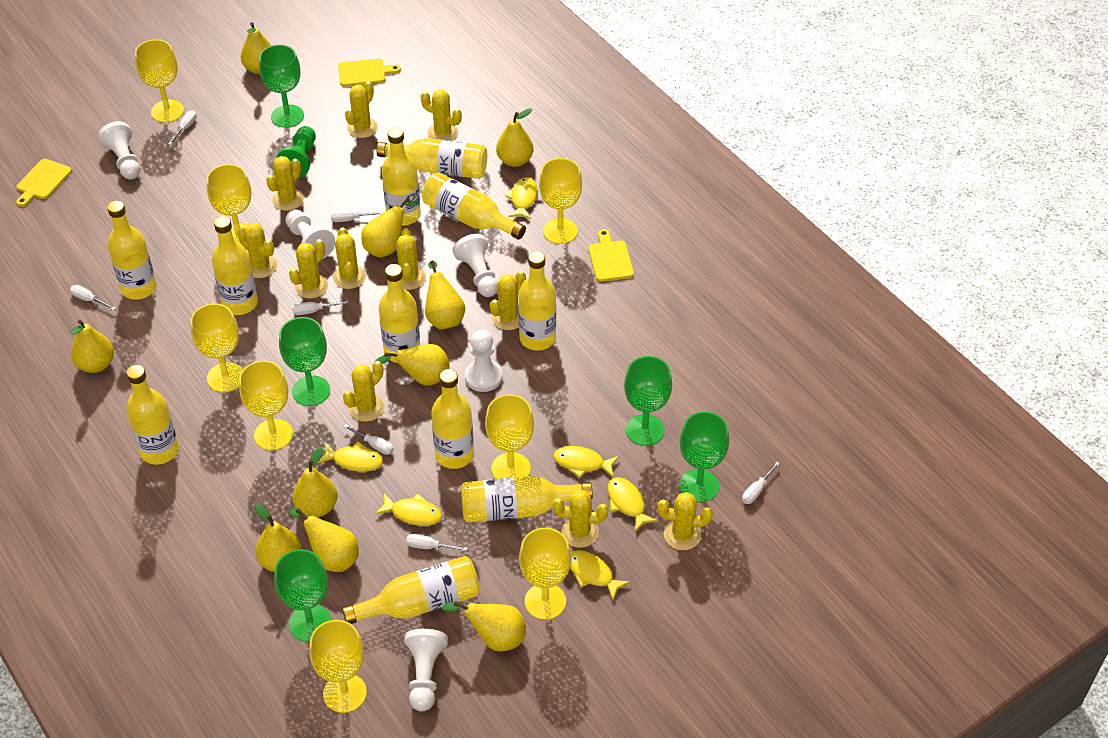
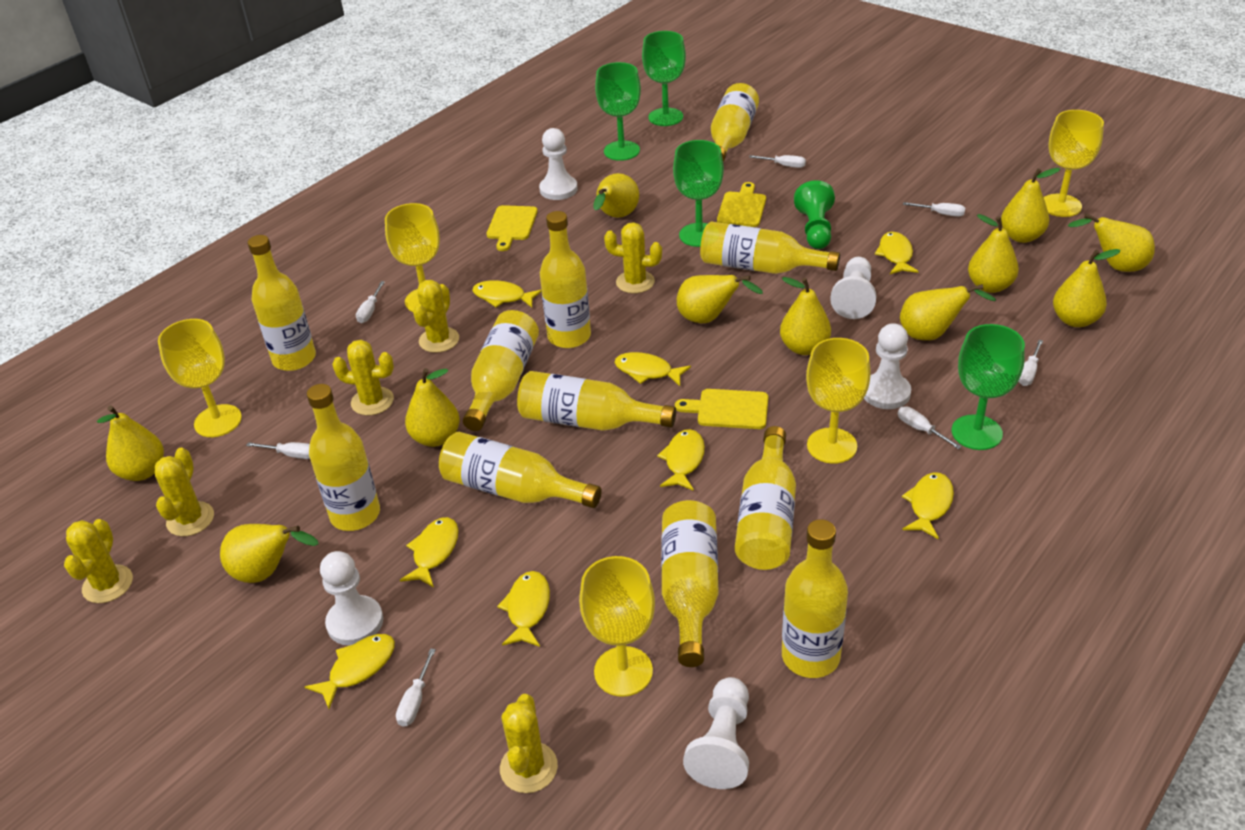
green goblet: [259,44,304,128] [274,549,331,642] [279,317,330,406] [624,356,672,446] [679,412,729,502] = 5 -> [595,62,641,161] [642,31,686,126] [673,140,724,247] [951,324,1025,450] = 4
yellow cactus: [237,223,277,278] [266,156,304,211] [289,239,328,298] [333,227,366,289] [343,361,384,422] [345,81,378,138] [396,228,426,290] [421,90,462,141] [490,271,526,330] [553,489,608,548] [657,492,713,550] = 11 -> [64,519,133,603] [155,448,214,536] [332,340,394,415] [413,280,459,353] [500,694,558,793] [604,222,662,293] = 6
yellow fish: [317,442,383,472] [375,493,442,526] [505,177,538,219] [554,446,619,478] [570,550,630,600] [608,477,658,532] = 6 -> [305,634,395,709] [400,517,459,587] [472,280,542,307] [497,571,550,647] [614,352,691,386] [657,429,705,491] [875,232,918,274] [902,472,954,539] = 8
yellow goblet: [135,39,184,123] [191,303,243,392] [207,164,251,244] [239,361,293,450] [309,620,367,713] [485,394,534,479] [519,527,571,620] [539,158,582,244] = 8 -> [158,319,242,437] [385,203,440,312] [579,556,655,697] [806,338,871,464] [1044,110,1104,217] = 5
yellow pear: [71,320,114,373] [240,22,272,74] [255,504,302,572] [289,508,359,572] [293,446,338,517] [361,197,419,258] [375,344,450,386] [425,261,465,330] [442,601,526,651] [496,108,533,167] = 10 -> [97,406,164,481] [220,524,318,583] [405,368,460,447] [593,173,639,218] [677,275,763,323] [780,277,831,355] [900,284,996,340] [968,214,1019,293] [1001,168,1060,243] [1053,249,1121,327] [1068,213,1155,272] = 11

